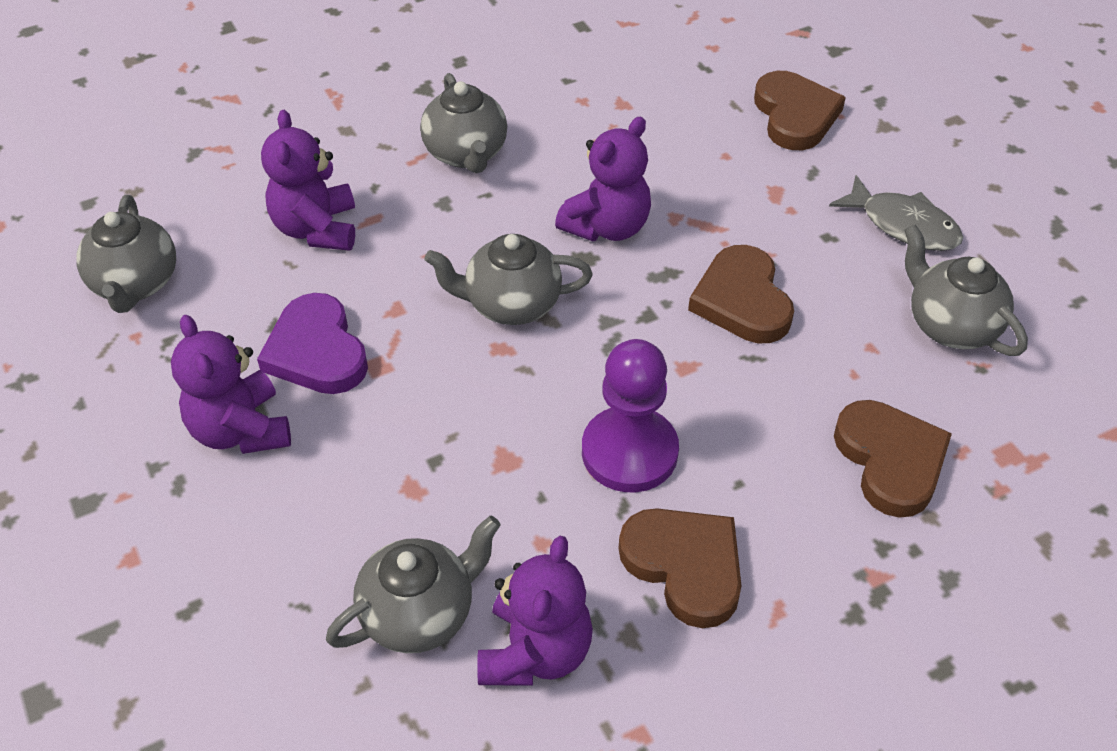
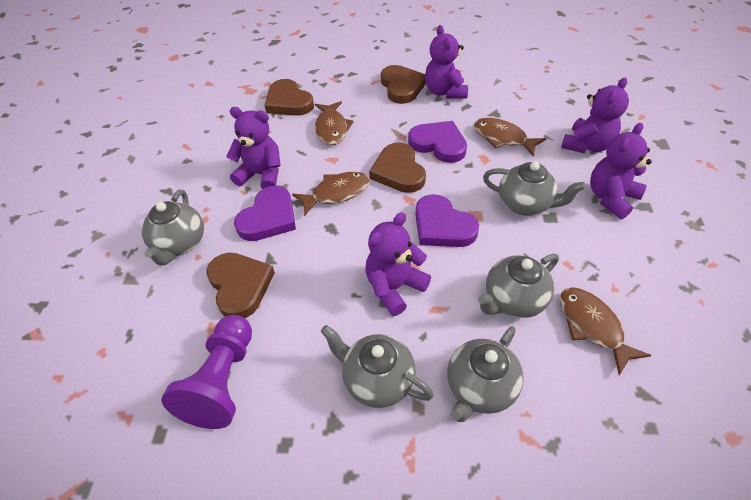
brown fish: none = 0 -> [292,172,370,216] [315,101,354,145] [474,118,546,156] [560,287,651,375] = 4
grey fish: [829,175,963,251] = 1 -> none = 0
purple heart: [257,293,368,394] = 1 -> [234,186,296,241] [408,121,467,163] [416,194,479,247] = 3
purple teddy bear: [171,315,291,454] [261,110,355,251] [477,536,593,686] [555,117,651,241] = 4 -> [226,107,281,189] [365,212,431,316] [425,25,468,99] [561,77,629,153] [590,123,652,219] = 5

